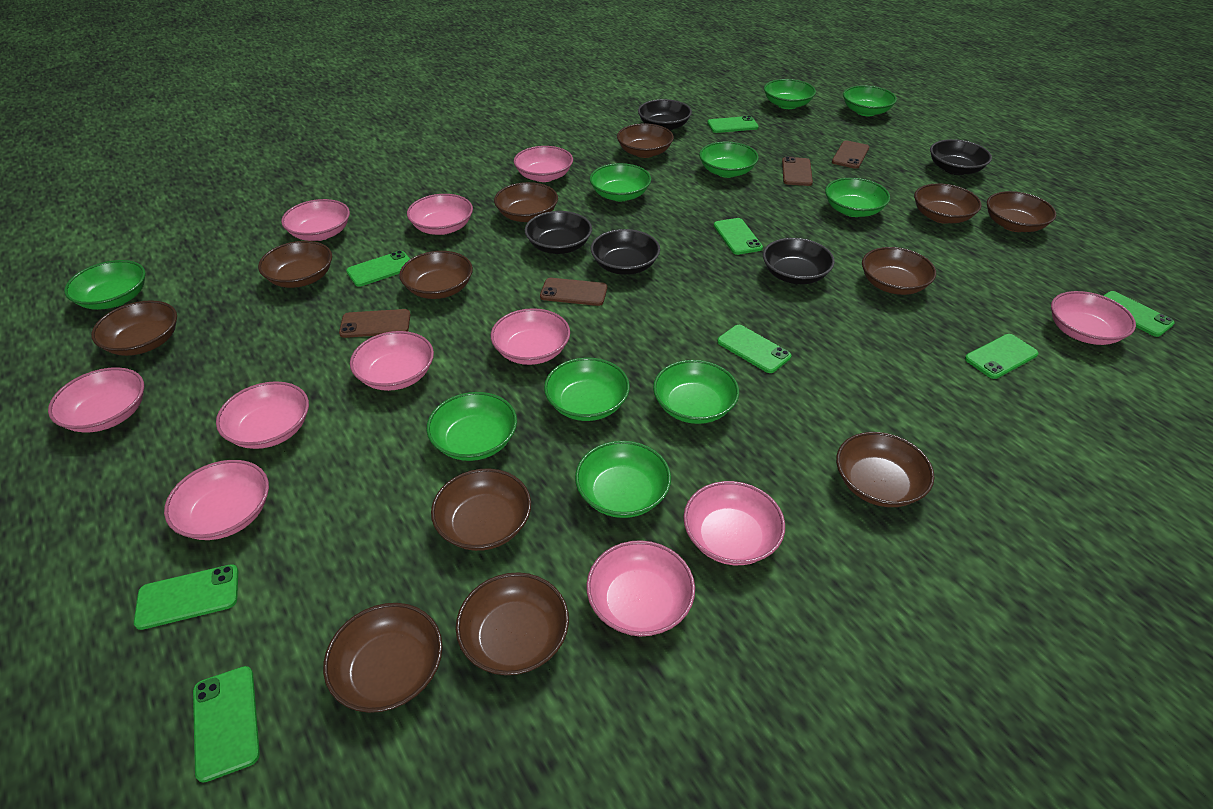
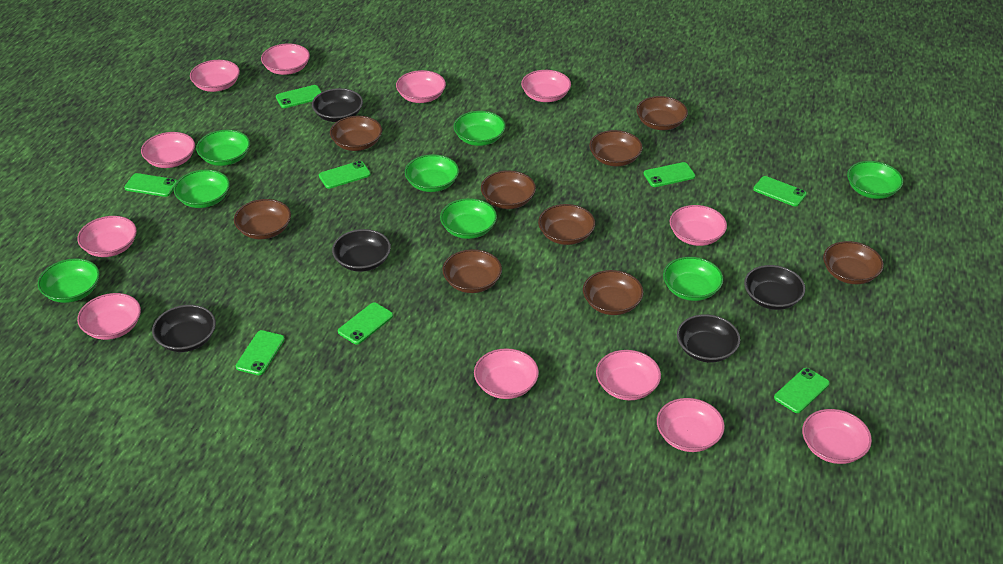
brown bowl: [91,300,177,356] [258,241,332,288] [323,603,443,713] [399,251,473,299] [431,469,531,551] [456,572,569,675] [494,182,558,222] [617,123,674,158] [836,432,934,507] [862,247,936,295] [914,183,982,224] [987,191,1056,232] = 12 -> [234,199,291,239] [330,116,382,151] [442,249,502,293] [481,170,536,209] [538,204,595,245] [583,270,644,315] [589,130,643,166] [636,96,688,130] [823,241,884,284] = 9
brown phone: [339,309,410,338] [540,278,607,306] [782,157,813,186] [832,140,869,169] = 4 -> none = 0
green bowl: [64,260,146,310] [427,392,517,461] [544,357,630,421] [575,441,671,518] [590,163,651,201] [653,360,739,424] [699,142,759,178] [764,79,816,109] [825,178,890,217] [843,85,897,116] = 10 -> [38,258,100,303] [174,169,230,208] [196,130,250,166] [405,154,459,192] [440,198,497,239] [454,111,506,146] [663,257,723,301] [847,161,903,199] = 8
pink bowl: [48,367,144,433] [164,460,269,540] [216,381,309,449] [281,199,350,241] [350,331,434,391] [407,194,473,235] [491,308,570,365] [514,146,573,182] [586,540,695,636] [683,481,785,565] [1051,291,1136,345] = 11 -> [77,216,137,257] [77,293,141,340] [141,132,195,168] [190,60,240,92] [261,44,310,75] [396,70,446,103] [474,348,539,399] [521,70,571,102] [596,350,661,400] [657,398,725,452] [670,205,727,246] [802,409,872,464] = 12

